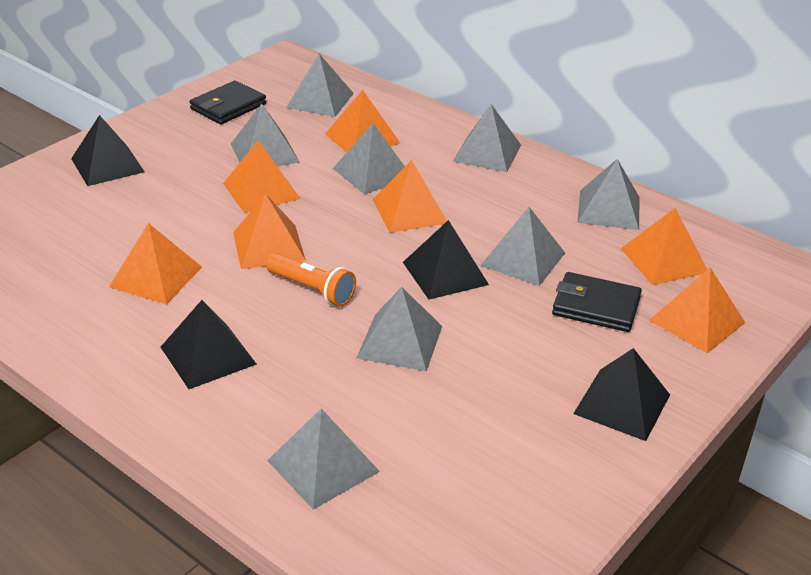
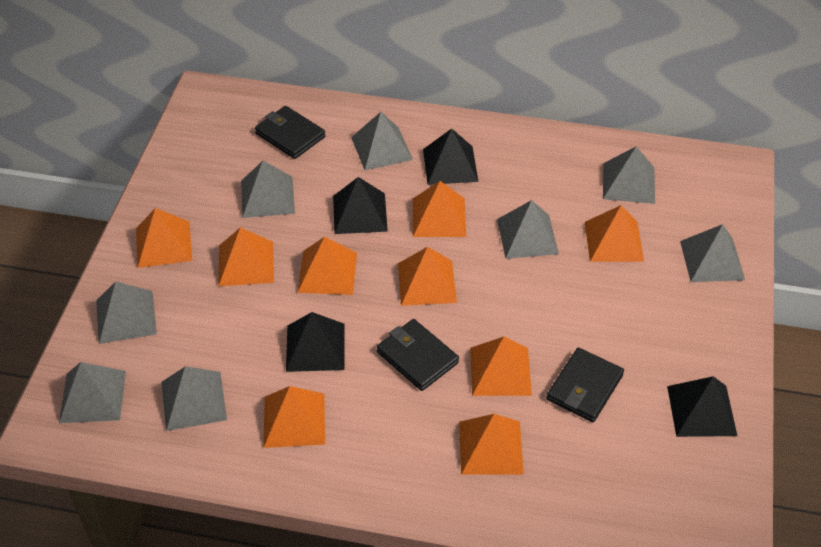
black wallet: [190,81,266,124] [552,272,642,332] = 2 -> [255,106,325,159] [377,319,459,391] [547,348,624,422] = 3
orange flashlight: [266,253,356,307] = 1 -> none = 0
orange pyramid: [109,223,202,304] [223,140,301,213] [233,194,306,269] [325,90,400,152] [373,160,447,233] [621,208,707,285] [649,268,745,353] = 7 -> [136,208,192,268] [218,227,274,286] [264,386,325,448] [297,237,357,295] [398,247,457,306] [413,181,466,237] [459,414,524,475] [470,337,532,396] [585,205,644,262] = 9

